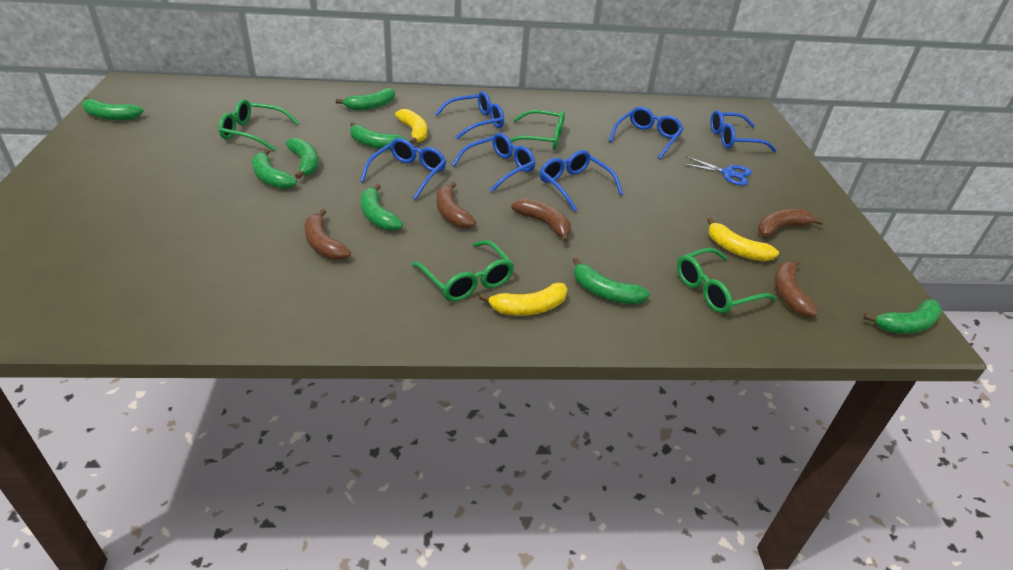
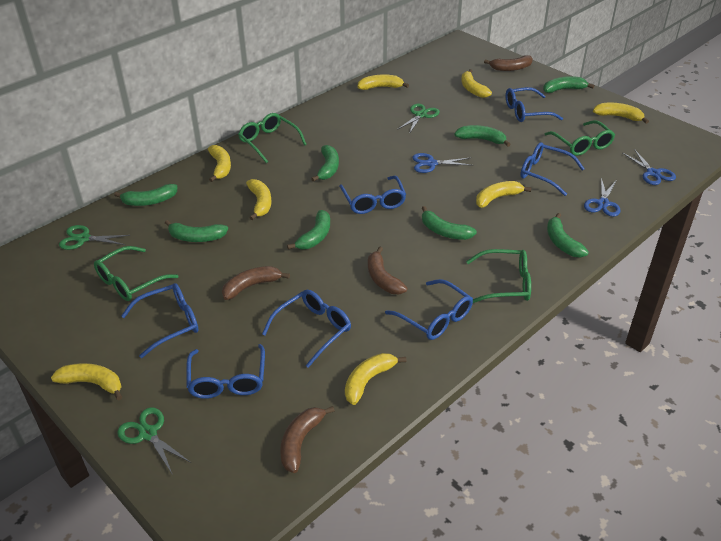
blue glasses: [360,138,446,200] [435,91,504,139] [452,133,535,192] [539,150,623,211] [609,107,684,159] [710,110,777,152] = 6 -> [121,283,199,358] [186,344,265,399] [262,290,351,368] [339,176,406,214] [385,279,473,340] [505,87,563,122] [520,142,585,196] = 7
blue scissors: [681,156,752,186] = 1 -> [412,153,473,173] [584,178,621,217] [623,149,676,185] = 3
brown banana: [304,209,351,260] [436,182,476,229] [511,198,571,243] [758,209,824,237] [774,259,818,317] = 5 -> [222,266,290,300] [280,406,335,473] [368,247,408,294] [484,55,533,71] = 4
green scissors: none = 0 -> [59,225,130,250] [117,407,191,475] [397,104,440,134] = 3
yellow banana: [395,109,427,145] [479,283,568,316] [707,218,779,261] = 3 -> [51,363,122,401] [208,145,231,182] [246,179,272,220] [345,353,407,405] [357,74,409,90] [461,69,492,98] [476,181,531,208] [593,103,649,124] = 8

